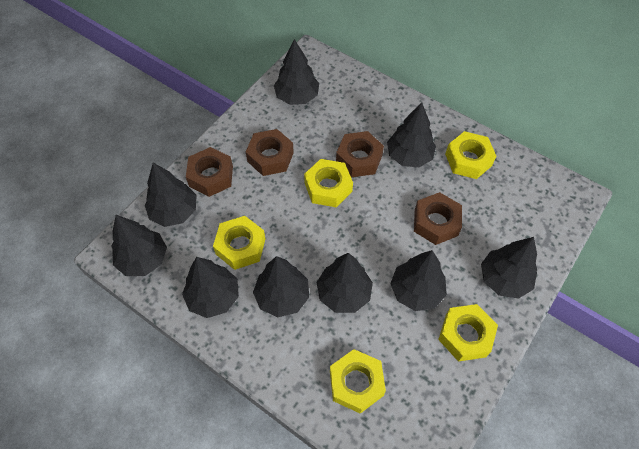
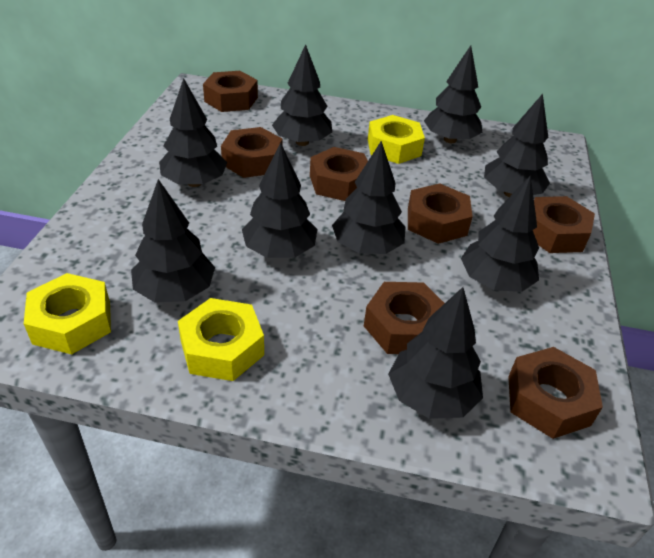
brown nut: [186,147,233,197] [246,129,294,176] [336,131,384,177] [414,192,462,245] = 4 -> [203,71,258,112] [221,127,282,178] [310,147,368,201] [364,282,445,354] [408,183,473,244] [508,347,603,439] [533,196,595,253] = 7
yellow nut: [213,216,265,270] [304,159,353,207] [330,349,386,414] [438,304,498,362] [445,131,496,179] = 5 -> [24,273,111,355] [178,298,264,381] [368,115,425,164] = 3

